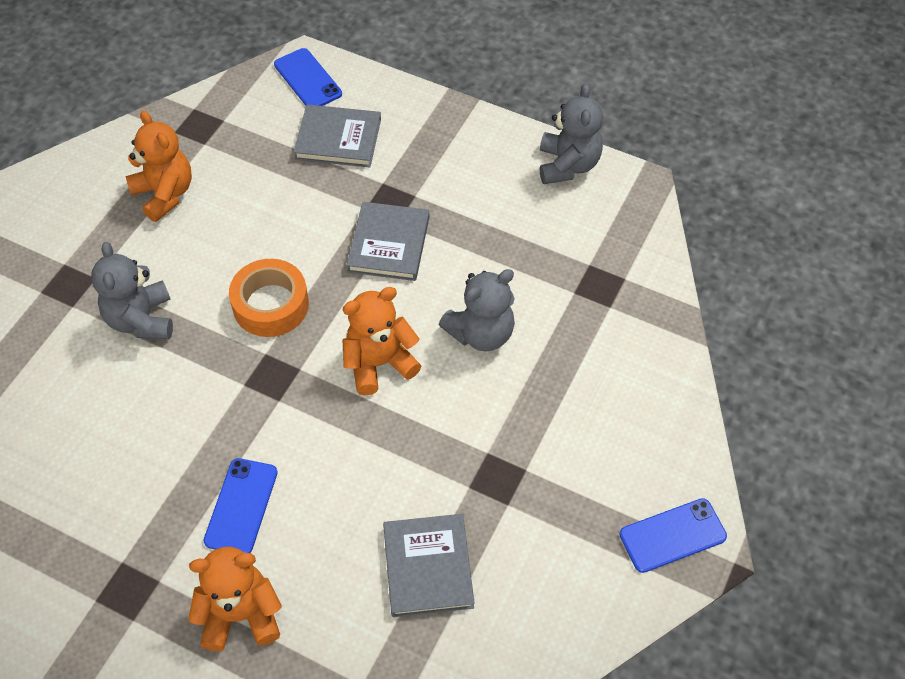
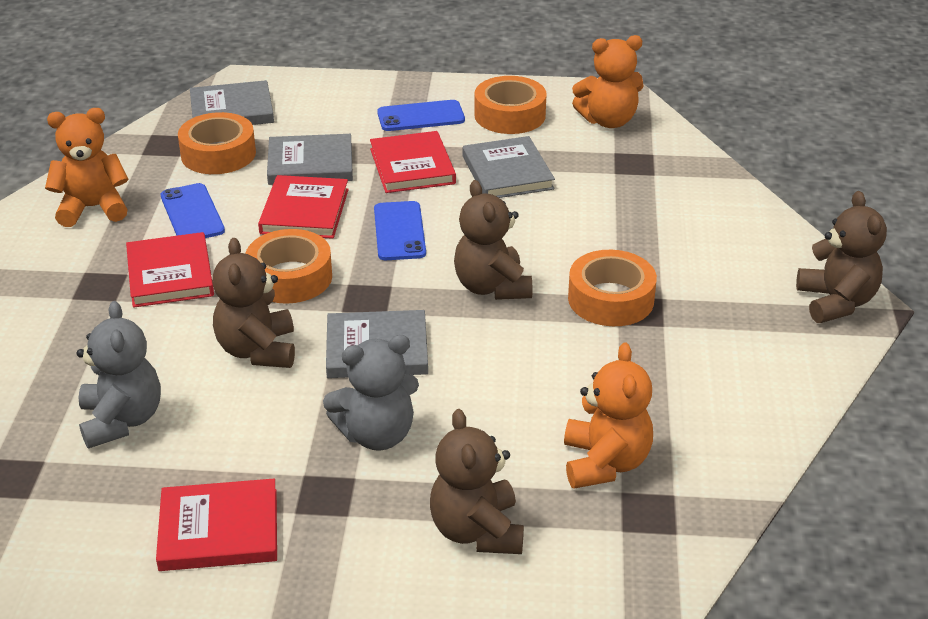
brown teddy bear: none = 0 -> [212,238,295,368] [430,409,524,554] [454,180,532,300] [796,191,887,323] = 4
grey book: [294,104,381,168] [347,202,429,281] [383,514,474,617] = 3 -> [190,80,274,125] [267,134,353,185] [326,310,428,378] [463,136,555,198] = 4
grey teddy bear: [91,242,173,339] [439,269,515,351] [540,83,603,184] = 3 -> [77,301,161,449] [323,335,419,451] = 2
orange tape: [229,259,309,337] = 1 -> [178,112,256,174] [245,229,332,304] [474,76,547,134] [568,250,657,326] = 4
red book: none = 0 -> [126,232,214,308] [156,479,277,571] [258,175,349,239] [370,131,456,193] = 4

